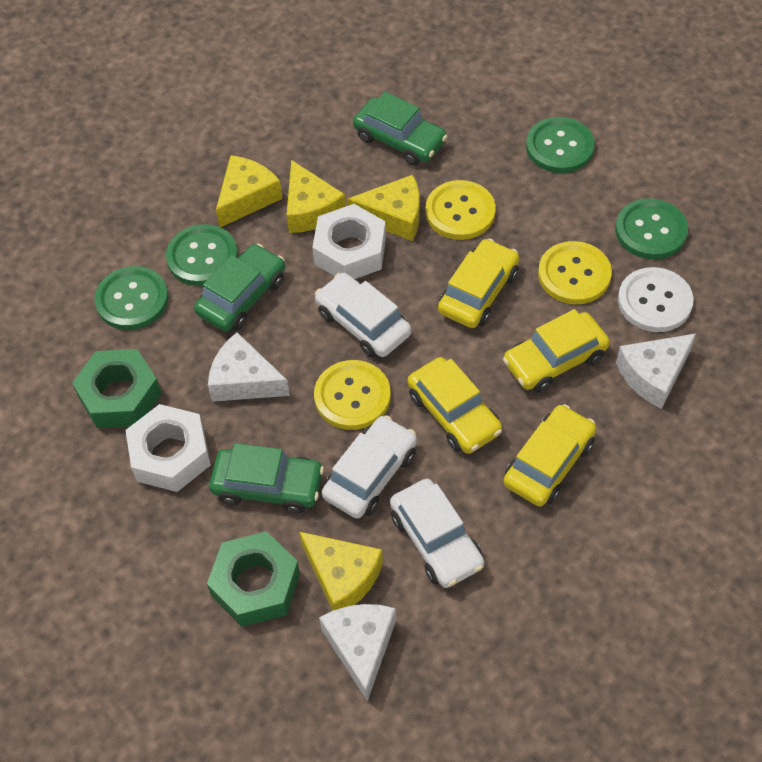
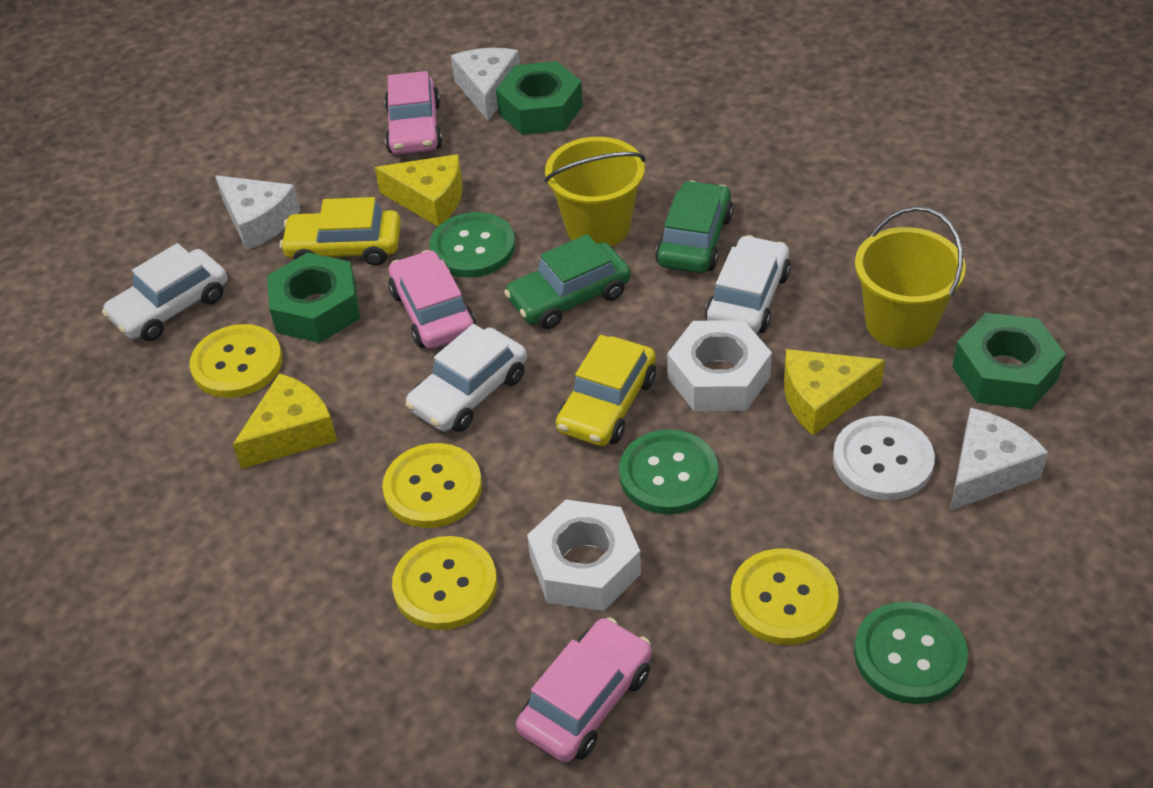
green button: [94,266,169,330] [166,224,238,286] [526,117,595,173] [615,198,688,259] = 4 -> [429,212,515,277] [619,429,719,514] [854,602,968,704] = 3
green car: [194,244,285,332] [209,443,324,514] [353,92,448,165] = 3 -> [504,234,631,329] [655,180,733,273] = 2
green nut: [72,349,162,428] [207,531,300,627] = 2 -> [267,252,360,343] [496,61,583,135] [952,313,1066,409] = 3
pink car: none = 0 -> [384,71,443,155] [389,250,476,349] [516,617,652,763] = 3
yellow bucket: none = 0 -> [544,137,646,247] [855,206,966,349] = 2
yellow button: [314,360,391,430] [425,180,496,240] [538,241,612,304] = 3 -> [190,324,282,398] [382,443,482,528] [392,536,497,630] [731,549,839,645] = 4
yellow car: [407,357,502,454] [438,238,519,328] [503,309,610,392] [503,404,596,506] = 4 -> [280,197,401,266] [556,335,656,446] = 2
yellow cheese: [216,155,282,227] [287,160,346,233] [299,532,383,611] [347,175,420,241] = 4 -> [232,373,337,469] [375,154,463,226] [784,349,885,436] = 3

